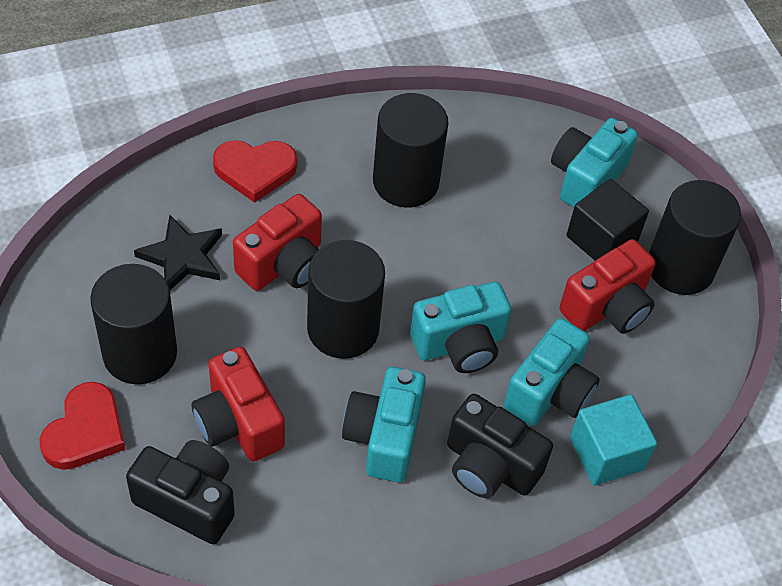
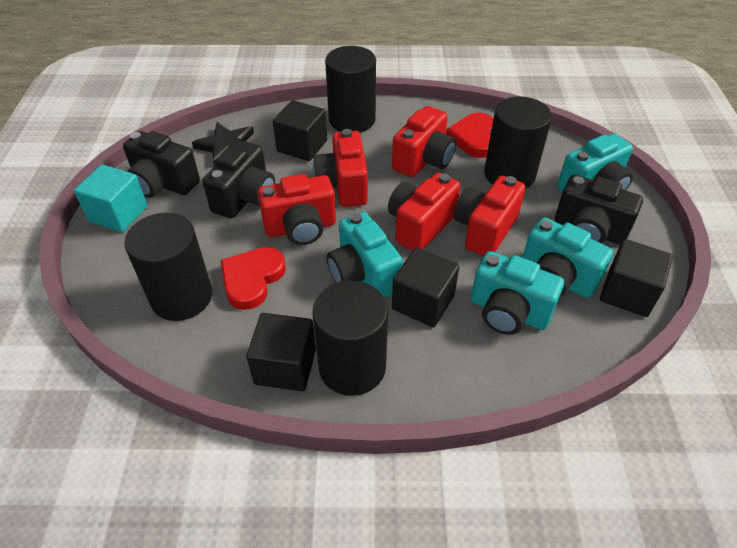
black camera: [126,440,235,544] [447,394,553,498] = 2 -> [123,131,200,198] [203,141,275,219] [555,175,643,245] = 3
black cube: [567,179,649,261] = 1 -> [246,313,316,391] [273,100,327,161] [392,248,459,328] [600,239,673,317] = 4
red camera: [192,347,285,461] [233,194,322,291] [559,239,655,334] = 3 -> [258,174,336,245] [313,129,368,207] [388,172,460,251] [392,106,456,177] [454,175,526,256] = 5

